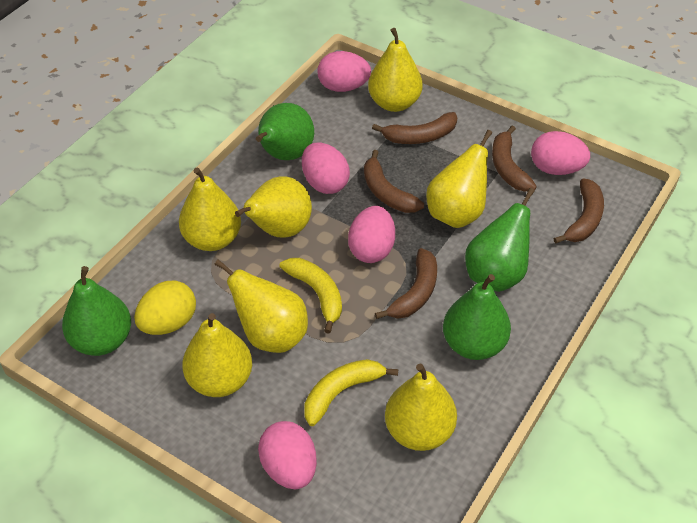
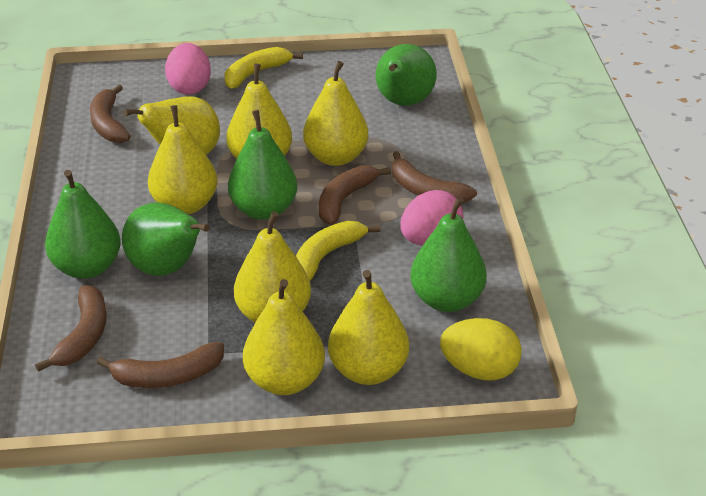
green pear: [62,266,131,356] [256,103,314,160] [443,274,511,360] [465,188,535,292] = 4 -> [45,170,121,279] [122,202,209,276] [228,110,297,220] [375,44,437,106] [410,197,487,312] = 5
pink egg: [258,421,317,489] [302,143,350,194] [318,51,371,92] [348,206,395,263] [531,131,590,175] = 5 -> [165,43,211,95] [400,190,463,246] = 2

